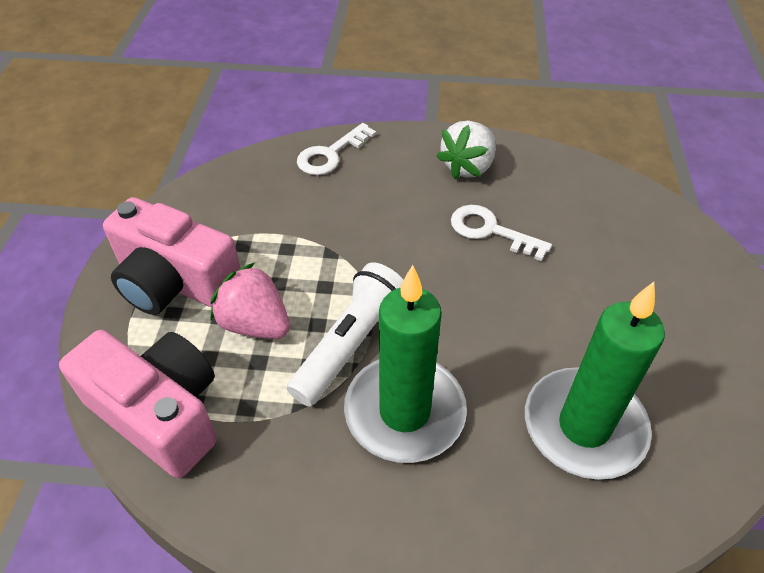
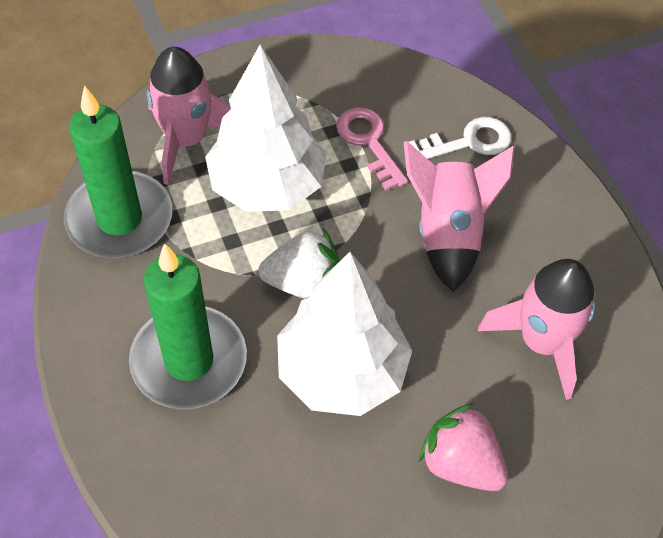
pink camera: [59,330,217,478] [103,197,241,315] = 2 -> none = 0
pink key: none = 0 -> [336,107,408,191] = 1
pink rocket: none = 0 -> [147,47,231,185] [404,141,515,292] [478,259,596,400] = 3
white flashlight: [287,262,403,406] = 1 -> none = 0
white key: [297,123,376,175] [451,205,552,261] = 2 -> [409,117,512,159] = 1
white tree: none = 0 -> [205,45,327,212] [277,252,412,416] = 2

